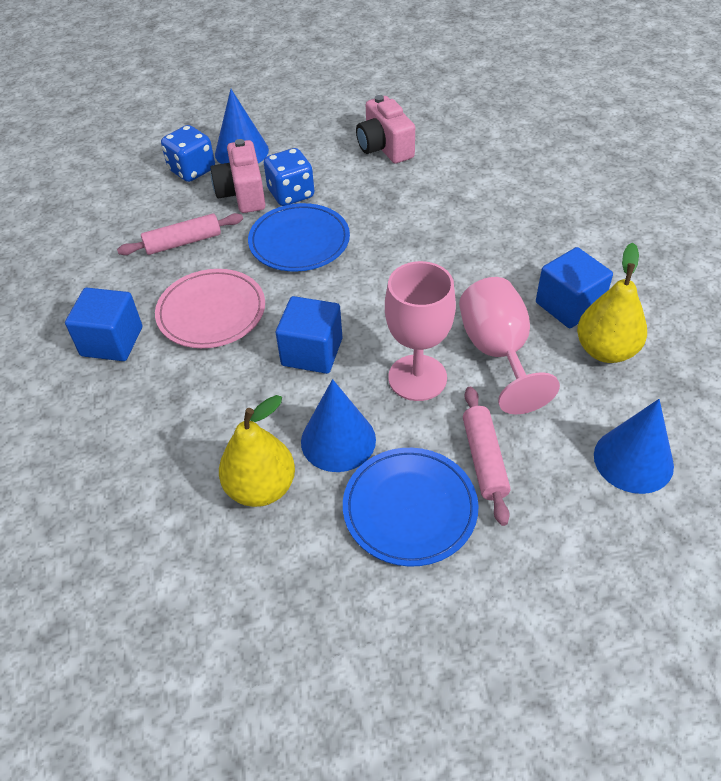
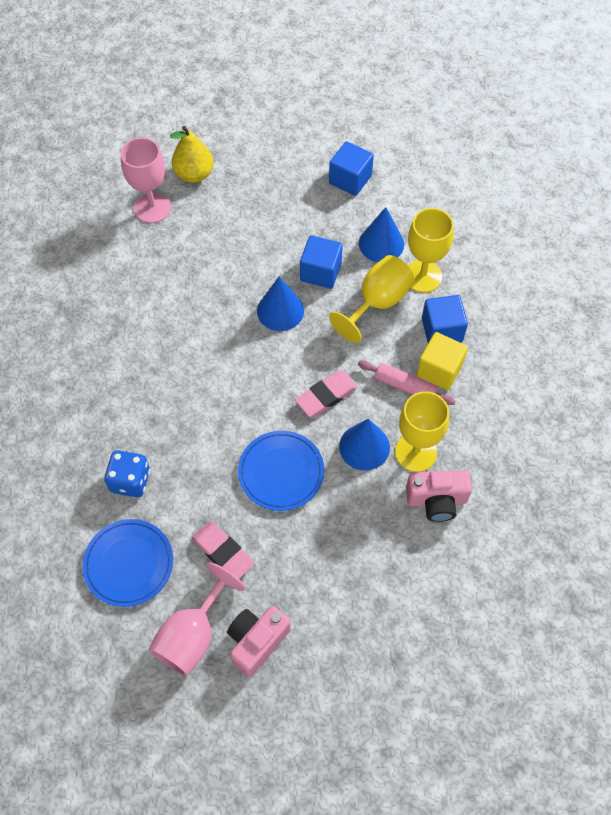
blue dice: [161,125,215,182] [264,148,314,206] = 2 -> [104,450,150,497] = 1
pink eraser: none = 0 -> [191,521,255,579] [295,370,358,417] = 2
pink plate: [155,269,265,348] = 1 -> none = 0
pink rolling pin: [117,213,243,255] [463,387,511,526] = 2 -> [358,360,456,405] = 1
yellow cube: none = 0 -> [416,332,468,390] = 1
yellow goblet: none = 0 -> [329,255,415,343] [395,391,449,472] [408,208,454,293] = 3
yellow pear: [219,395,295,507] [577,243,647,363] = 2 -> [170,126,214,183] = 1

